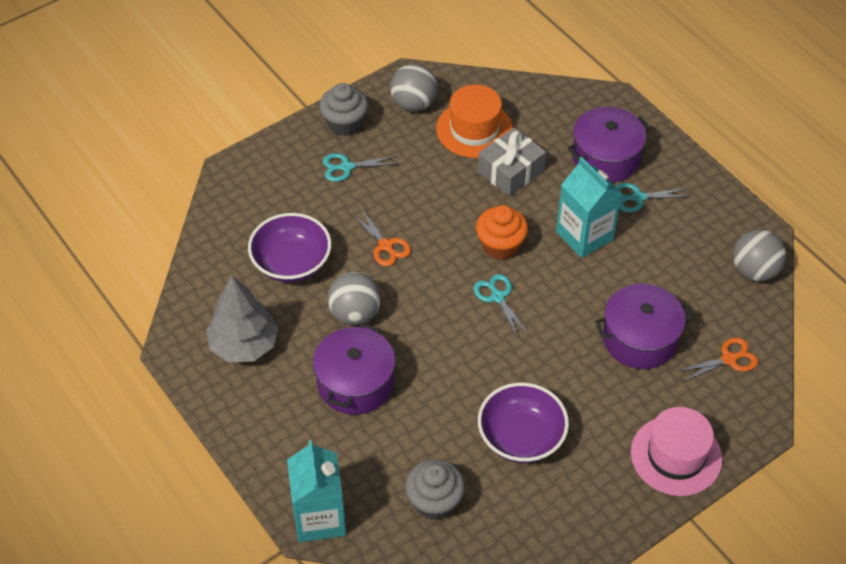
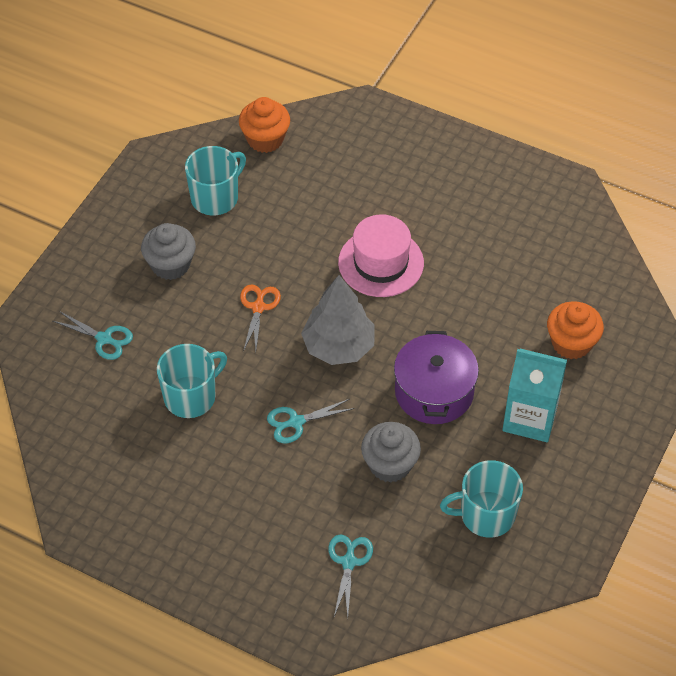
grey ball: [328,272,381,325] [390,64,437,112] [733,229,786,281] = 3 -> none = 0
grey gift: [478,128,546,197] = 1 -> none = 0
orange cupcake: [476,205,528,260] = 1 -> [239,97,290,153] [547,301,604,359] = 2
orange hat: [436,85,513,158] = 1 -> none = 0
orange scissors: [352,208,411,266] [676,338,758,382] = 2 -> [240,284,281,352] = 1
purple bowl: [248,213,331,282] [478,383,569,463] = 2 -> none = 0
purple pot: [313,324,395,415] [568,107,650,183] [595,284,693,369] = 3 -> [394,331,479,424] = 1
turquoise carton: [287,440,346,542] [556,157,622,258] = 2 -> [502,349,567,442] = 1
turquoise mug: none = 0 -> [157,344,227,418] [185,146,246,215] [440,460,523,538] = 3

